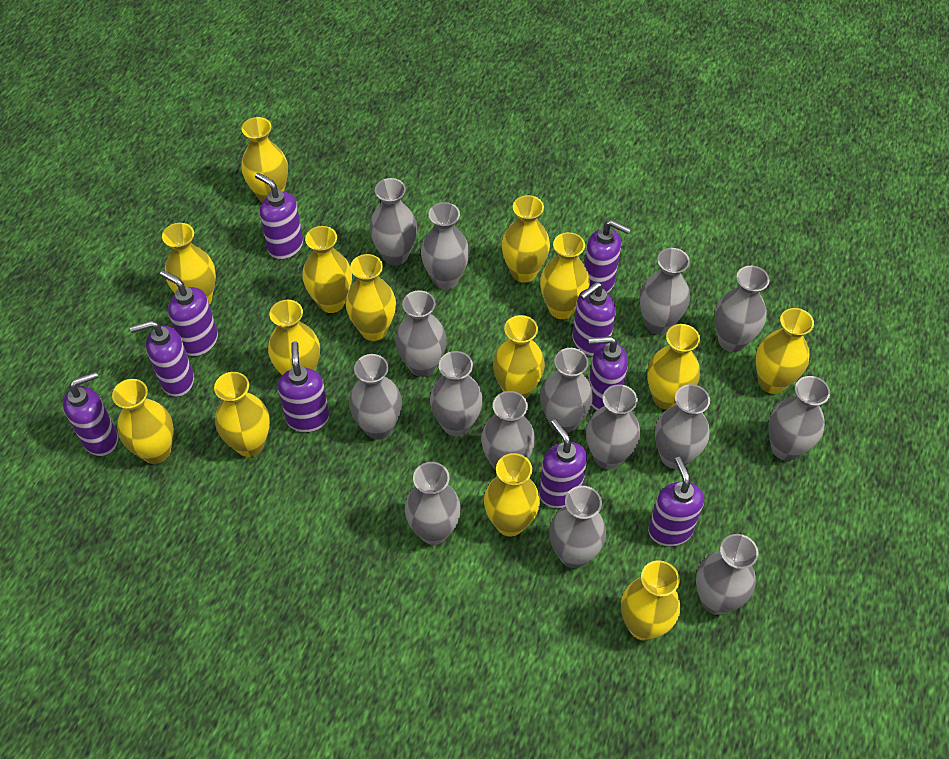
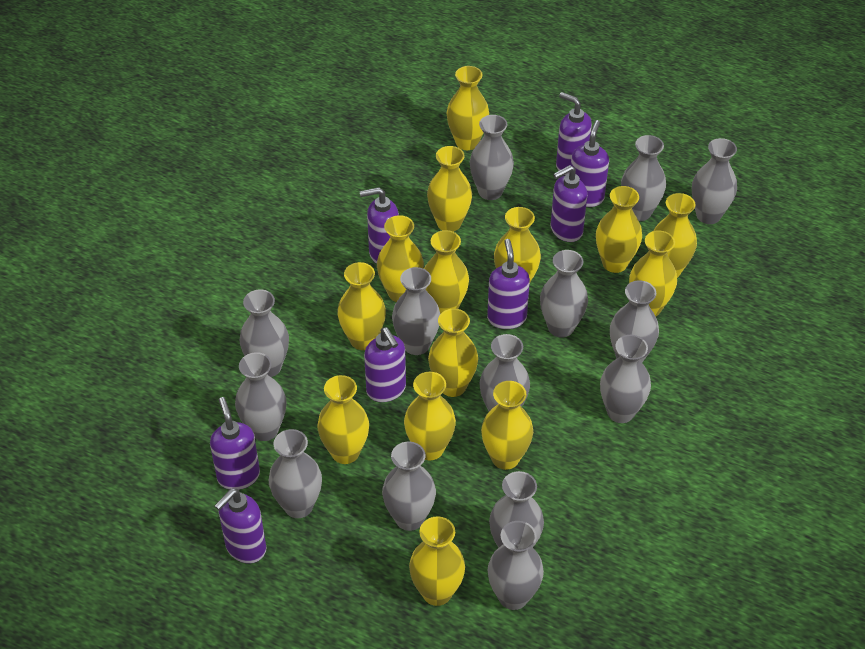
grey vase: [349,354,402,439] [369,178,417,266] [395,290,447,377] [405,462,461,545] [421,202,469,290] [430,351,483,437] [481,391,535,471] [540,348,593,433] [549,486,606,568] [586,384,640,469] [640,248,690,335] [655,384,710,469] [696,534,758,615] [715,266,769,352] [769,376,830,461] = 15 -> [235,352,286,441] [239,289,289,377] [269,429,322,518] [382,442,436,531] [392,267,440,355] [470,115,514,200] [479,334,530,411] [488,521,544,610] [489,471,544,548] [540,250,588,337] [600,335,651,423] [610,280,659,362] [621,135,666,221] [692,138,737,224] = 14
purple soap dispenser: [63,371,118,456] [130,320,194,397] [160,270,218,356] [255,173,303,259] [278,341,329,432] [539,419,587,508] [572,282,616,356] [584,220,631,293] [588,336,628,410] [648,457,704,546] = 10 -> [210,397,260,490] [215,488,266,563] [360,187,399,264] [364,327,406,402] [487,239,530,329] [551,165,587,242] [556,92,592,175] [571,120,609,207] = 8

